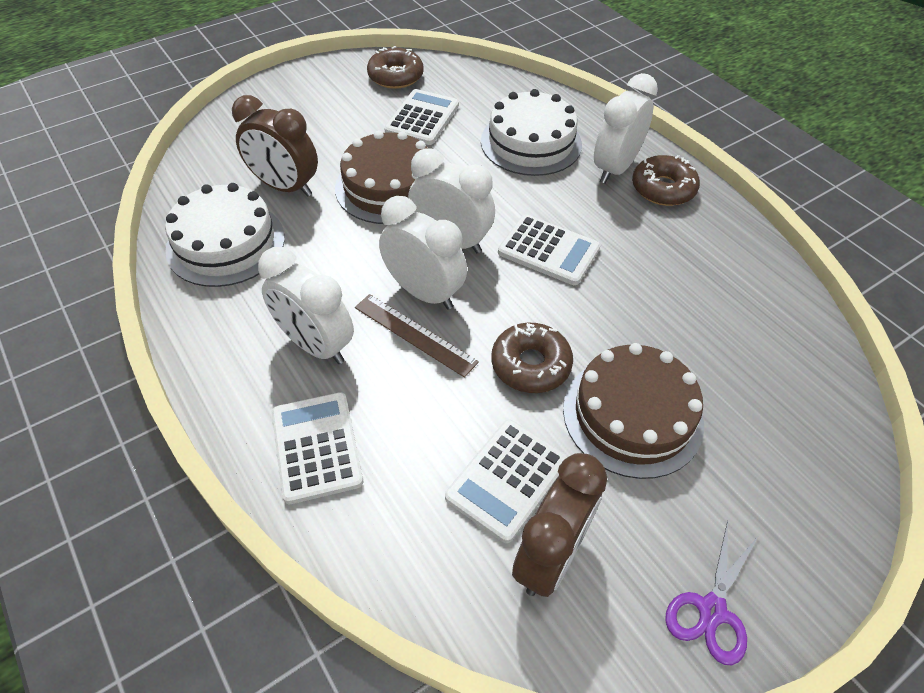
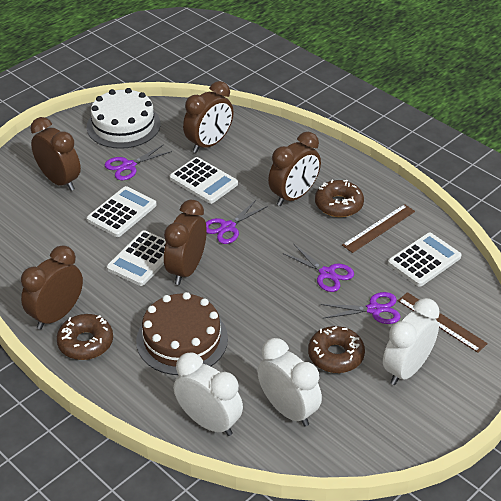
brown cake: [335,130,428,224] [563,343,704,479] = 2 -> [136,292,228,375] = 1
brown clock: [232,95,318,197] [512,453,607,597] = 2 -> [21,245,83,330] [31,117,81,191] [164,200,207,285] [183,81,233,153] [268,132,321,206] = 5
brown ruler: [355,294,479,378] = 1 -> [342,204,415,253] [398,292,488,353] = 2
purple scissors: [665,520,759,665] = 1 -> [105,144,172,180] [206,200,268,244] [282,244,354,292] [320,292,401,324] = 4
white cake: [165,183,285,287] [481,89,582,176] = 2 -> [87,88,161,149] = 1
white clock: [258,247,354,364] [379,196,467,309] [408,148,495,253] [594,73,658,184] = 4 -> [174,352,243,436] [257,338,322,426] [383,298,440,385] = 3

